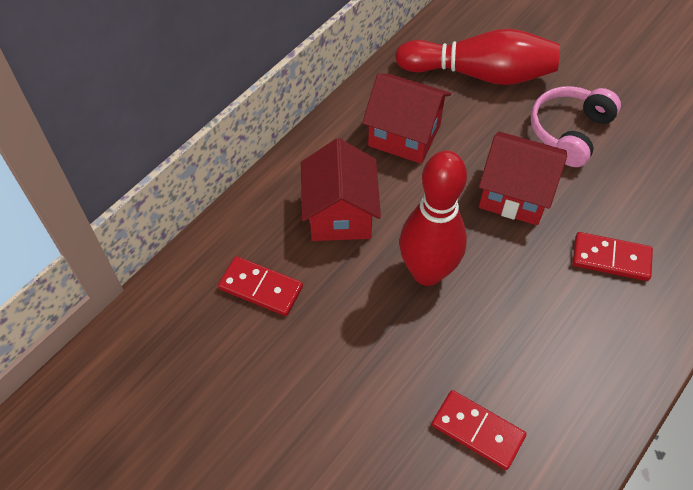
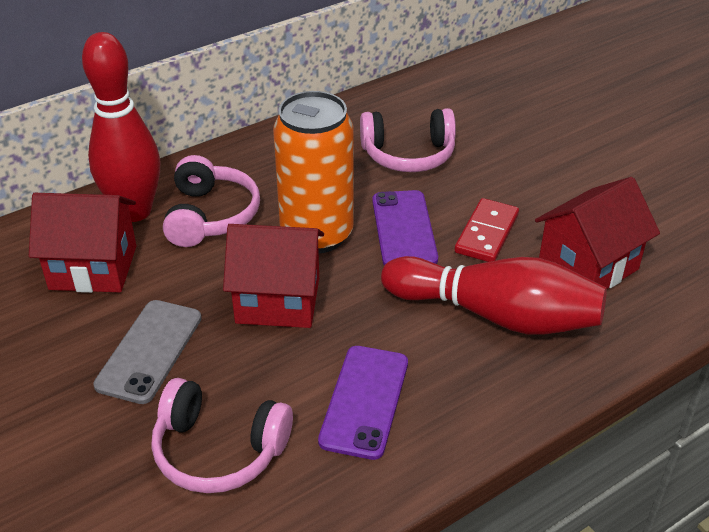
grey phone: none = 0 -> [93,300,202,404] = 1
orange can: none = 0 -> [273,91,354,253] = 1
pink headphones: [531,86,621,167] = 1 -> [151,378,293,493] [163,155,260,247] [360,108,456,172] = 3
purple phone: none = 0 -> [318,346,408,460] [372,190,438,265] = 2
red domino: [218,256,303,316] [432,390,526,470] [573,232,653,281] = 3 -> [455,198,519,262] = 1

